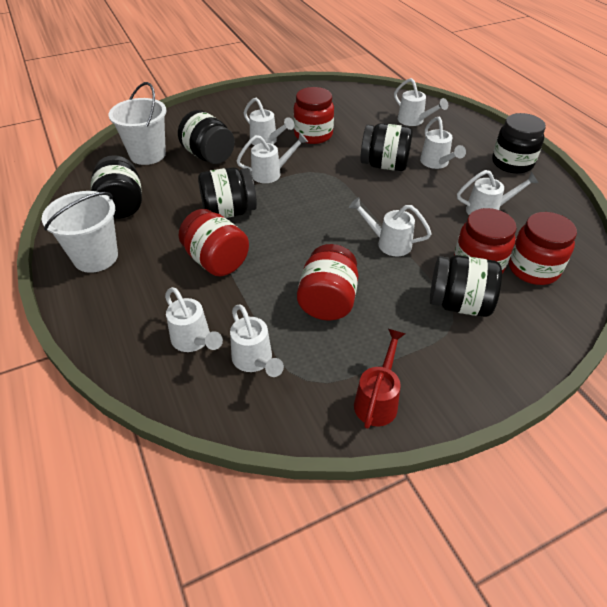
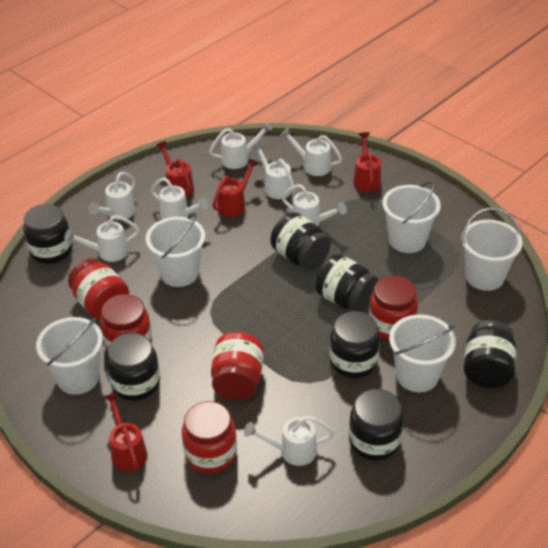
black jar: [91,155,142,219] [178,110,235,164] [198,167,257,218] [360,123,413,171] [430,255,502,317] [492,113,546,174] = 6 -> [23,204,72,264] [107,333,160,401] [270,212,331,270] [315,254,378,312] [329,311,380,378] [349,389,404,461] [464,320,516,388] = 7
red watering can: [354,329,406,429] = 1 -> [104,392,147,472] [156,141,194,197] [212,158,259,217] [353,132,381,192] = 4
white bucket: [42,191,118,273] [109,82,167,165] = 2 -> [36,317,103,395] [146,213,205,287] [382,181,441,253] [389,314,456,392] [461,208,523,291] = 5

